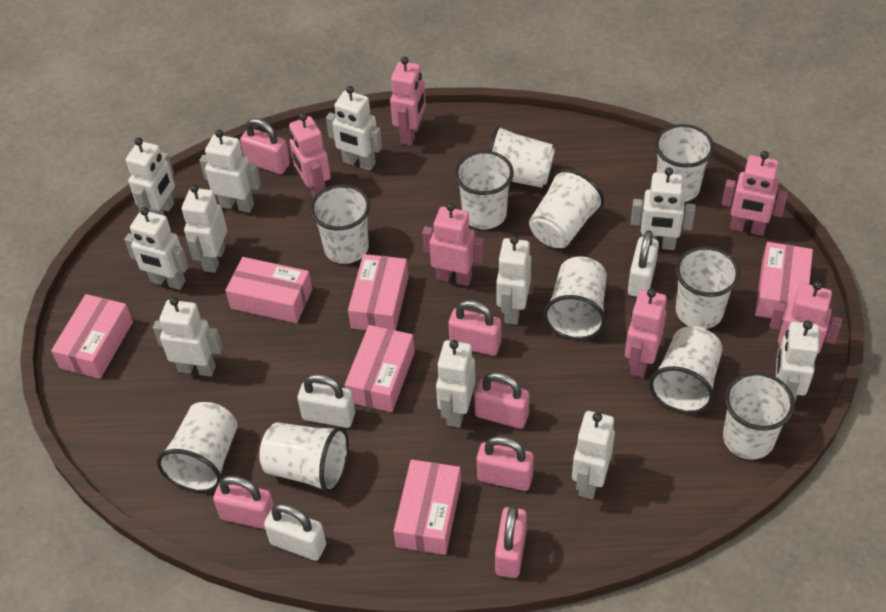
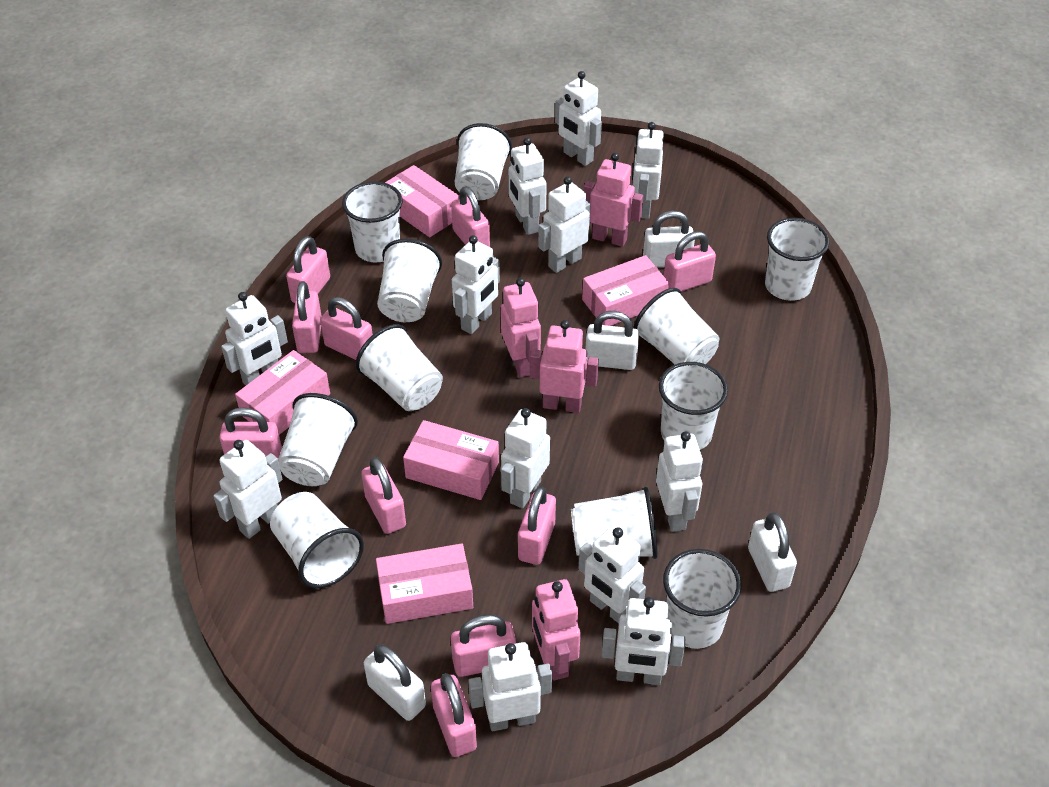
pink box: [51,294,133,379] [225,257,312,323] [345,325,415,412] [348,254,408,331] [393,459,461,555] [755,242,813,320] = 6 -> [235,350,330,435] [376,544,473,624] [385,165,459,237] [403,420,499,500] [582,255,669,326] = 5
pink padlock: [213,475,274,529] [240,118,290,174] [448,300,501,356] [474,372,529,429] [477,436,534,491] [495,505,527,578] = 6 -> [219,407,282,458] [286,236,330,303] [292,281,322,353] [320,297,373,360] [361,457,406,534] [431,673,477,757] [451,187,490,247] [451,614,516,677] [518,486,556,565] [664,231,716,292] = 10
pink robot: [289,113,331,198] [390,57,426,145] [422,203,484,286] [625,289,667,378] [722,151,788,236] [769,281,842,356] = 6 -> [501,278,541,378] [530,320,599,413] [532,579,581,681] [584,153,643,247] = 4
white padlock: [264,503,326,561] [297,374,355,428] [628,230,659,297] = 3 -> [364,645,426,721] [586,311,639,370] [643,211,695,267] [748,512,797,592] = 4
white robot: [124,207,188,290] [126,138,175,215] [153,297,223,376] [182,184,227,273] [200,130,261,213] [326,86,382,171] [436,340,475,428] [496,236,531,325] [572,411,615,499] [631,167,695,250] [776,321,819,401] = 11 -> [213,440,282,539] [221,292,288,386] [452,235,500,334] [468,642,552,731] [501,408,550,508] [508,137,547,235] [538,176,591,273] [555,71,602,166] [578,526,646,623] [601,597,685,685] [632,122,664,219] [656,431,703,532] = 12

